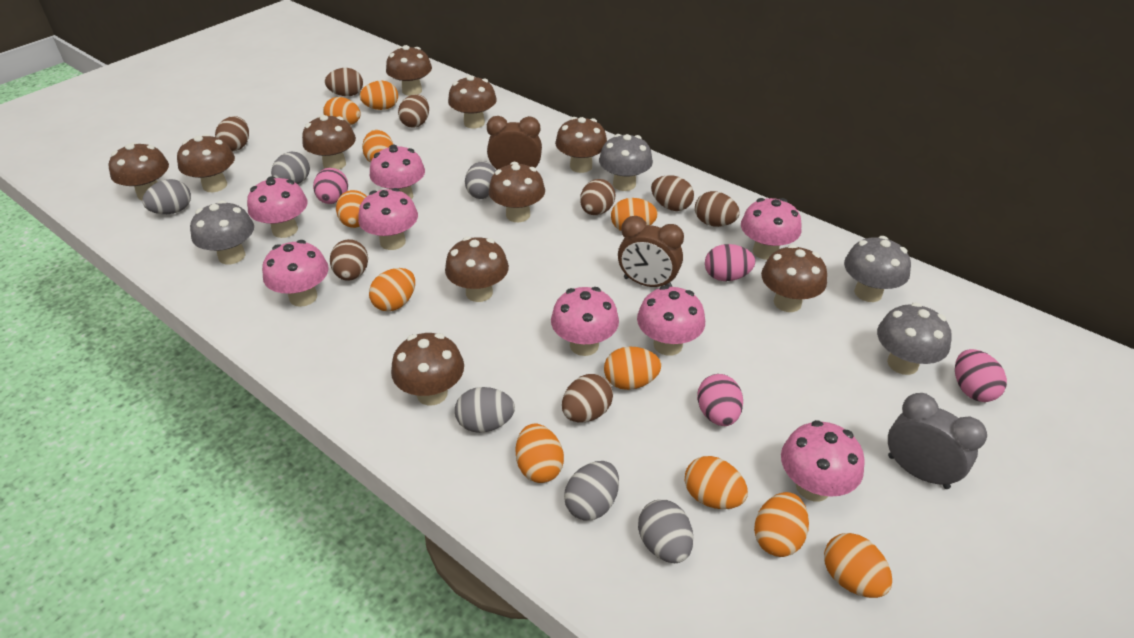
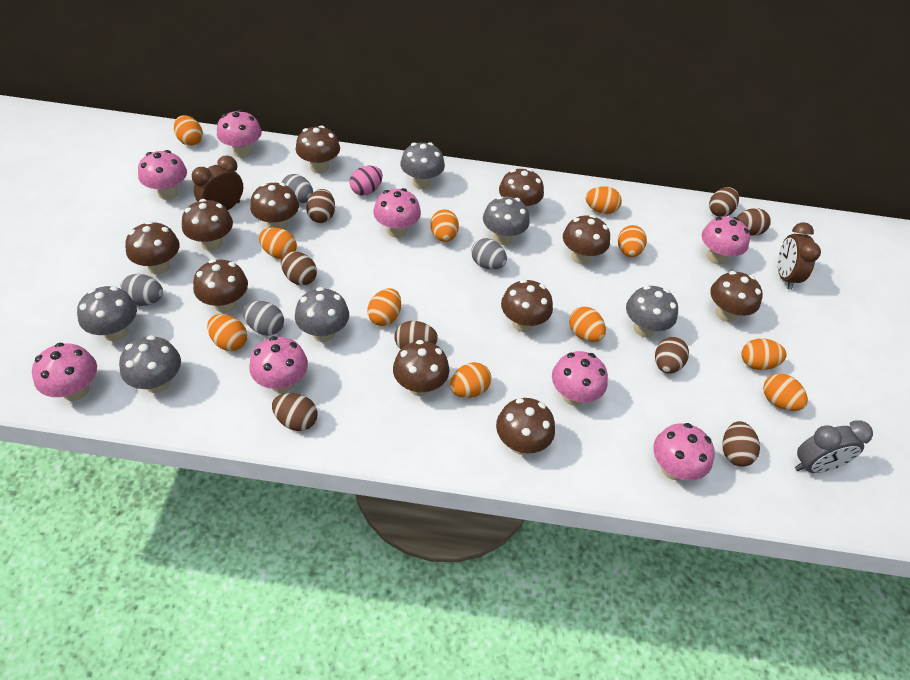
brown mushroom: [108,142,169,200] [177,134,235,192] [302,115,356,170] [386,45,432,96] [391,333,464,405] [445,237,509,302] [448,75,497,128] [489,162,545,222] [555,117,607,173] [761,245,827,312] = 10 -> [125,221,180,275] [182,199,233,251] [193,259,248,313] [250,183,299,230] [295,125,340,173] [393,340,449,396] [496,398,555,455] [499,169,544,209] [501,279,553,332] [563,215,610,264] [710,271,763,322] = 11
grey egg: [142,179,191,214] [271,152,310,184] [455,387,515,433] [465,161,496,199] [564,461,619,521] [638,500,693,563] = 6 -> [120,274,163,306] [243,301,284,336] [281,174,313,204] [471,238,507,270] = 4
grey mushroom: [190,200,254,264] [599,134,653,191] [844,236,911,302] [877,302,952,375] = 4 -> [77,286,137,341] [119,335,181,393] [295,287,349,342] [400,142,445,189] [483,196,530,245] [626,285,678,337] = 6
pink egg: [313,168,348,204] [697,374,743,426] [705,244,755,281] [955,349,1007,402] = 4 -> [349,166,383,196] = 1

